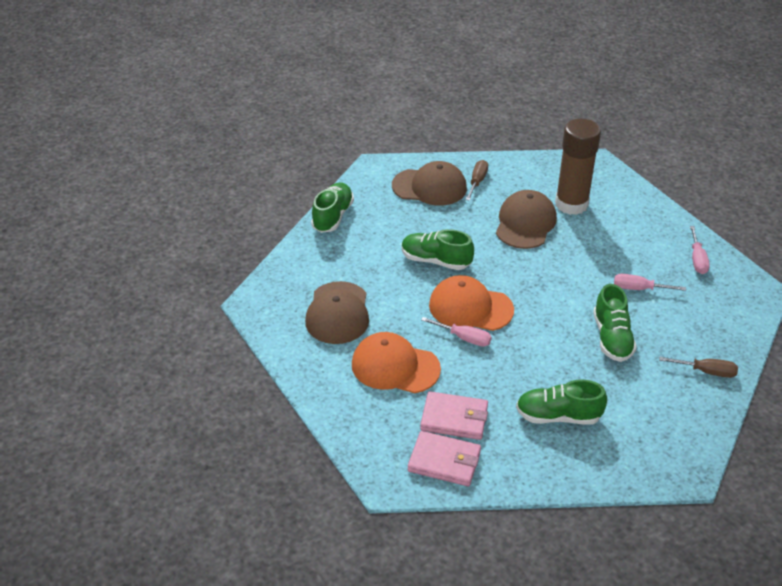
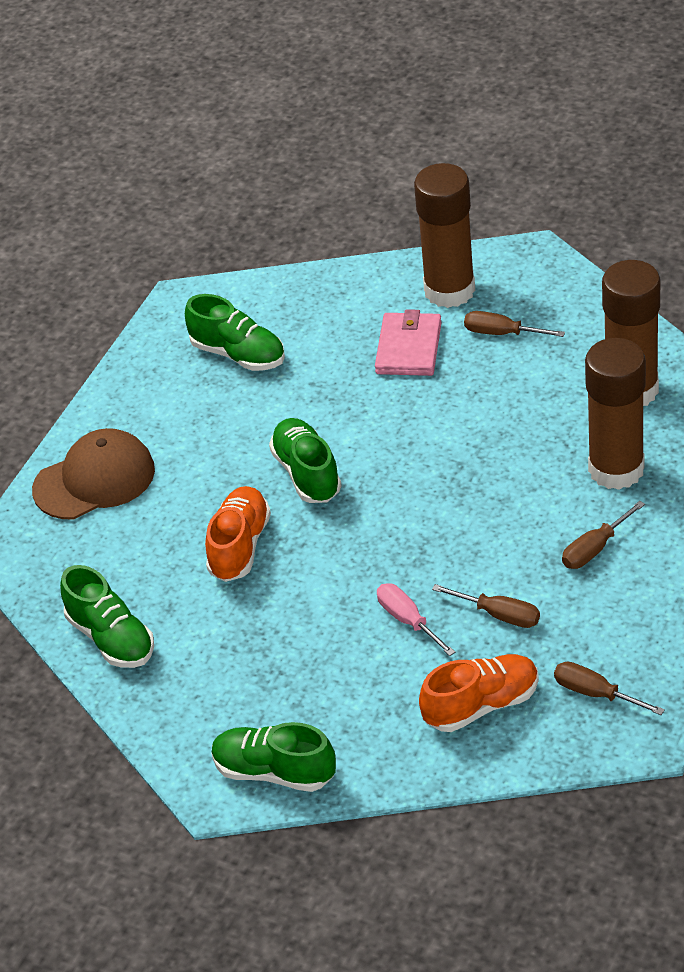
brown cap: [305,281,369,344] [392,161,467,206] [496,190,557,249] = 3 -> [32,428,155,520] = 1
brown glue stick: [555,119,601,215] = 1 -> [414,163,475,308] [585,338,646,490] [602,260,660,406] = 3
brown screwdriver: [465,160,488,201] [659,357,738,378] = 2 -> [432,584,540,628] [464,311,565,337] [554,662,665,715] [562,501,645,569] = 4
orange cap: [352,332,441,393] [429,275,514,331] = 2 -> none = 0
orange shoe: none = 0 -> [205,486,271,582] [419,654,539,732] = 2
pink screwdriver: [421,317,492,347] [614,274,686,291] [690,226,710,274] = 3 -> [377,583,455,656] = 1
pink wallet: [408,431,481,486] [420,391,488,440] = 2 -> [375,309,442,376] = 1

